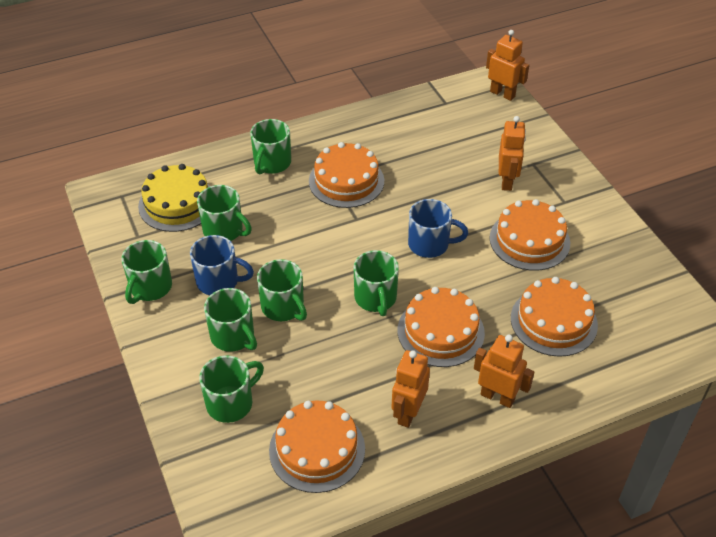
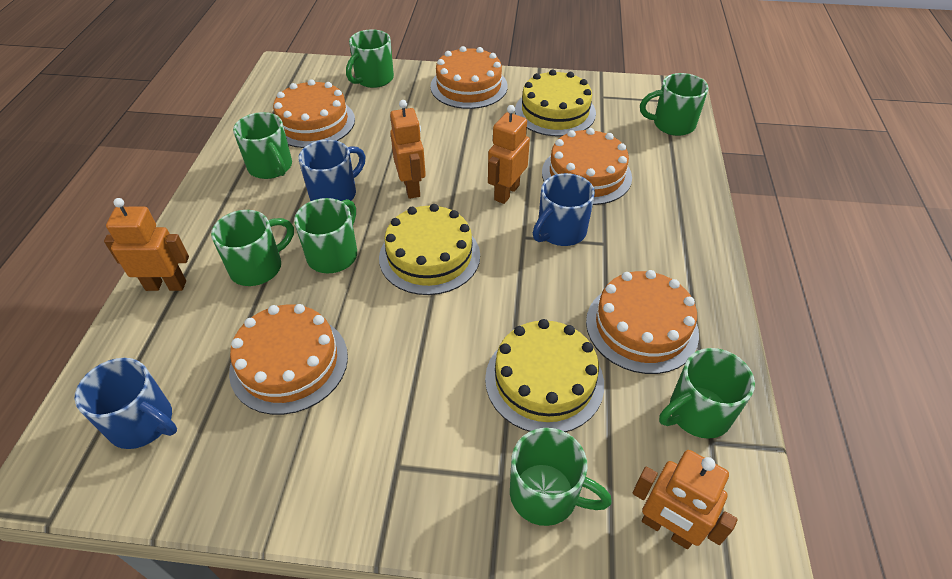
blue mug: [190,235,254,295] [408,199,468,258] = 2 -> [74,358,177,449] [298,140,365,201] [533,173,595,246] = 3
yellow cake: [138,164,210,232] = 1 -> [379,204,480,295] [485,319,604,432] [515,70,596,137] = 3

